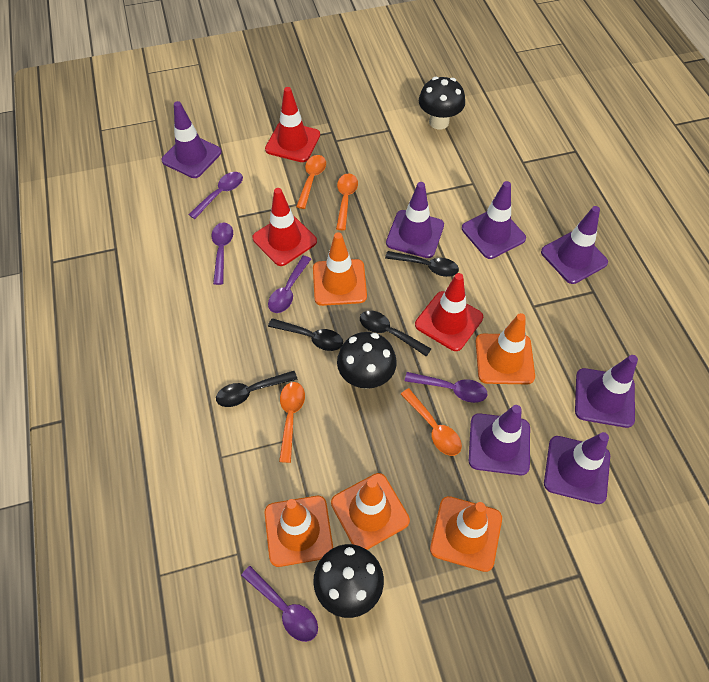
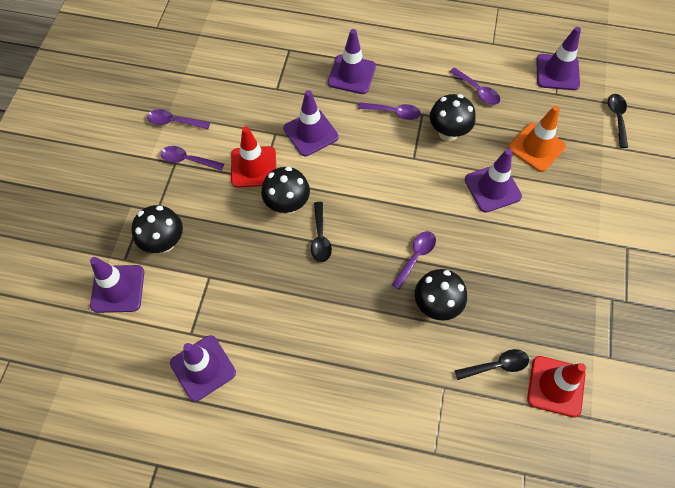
black mushroom: [313,544,384,618] [337,332,397,389] [419,77,465,129] = 3 -> [131,205,183,253] [261,167,310,214] [415,269,467,321] [430,94,476,141] = 4
black spoon: [216,371,298,407] [268,318,343,351] [360,311,431,357] [385,251,459,277] = 4 -> [311,202,332,262] [455,349,529,380] [608,94,628,148] = 3
orange spoon: [279,382,305,463] [296,155,326,209] [336,174,358,230] [401,388,462,456] = 4 -> none = 0
orange traffic cone: [264,496,333,567] [313,232,367,306] [331,473,410,550] [430,496,502,572] [476,313,535,384] = 5 -> [508,106,566,172] = 1
purple traffic cone: [161,101,222,178] [386,182,444,258] [462,181,526,259] [469,405,530,475] [541,206,608,284] [544,432,610,504] [575,355,638,428] = 7 -> [90,257,144,313] [170,335,236,401] [283,90,339,156] [328,29,376,94] [465,149,522,213] [536,27,581,90] = 6
red traffic cone: [252,188,317,266] [265,87,320,162] [415,273,483,351] = 3 -> [231,126,276,188] [527,356,586,418] = 2

